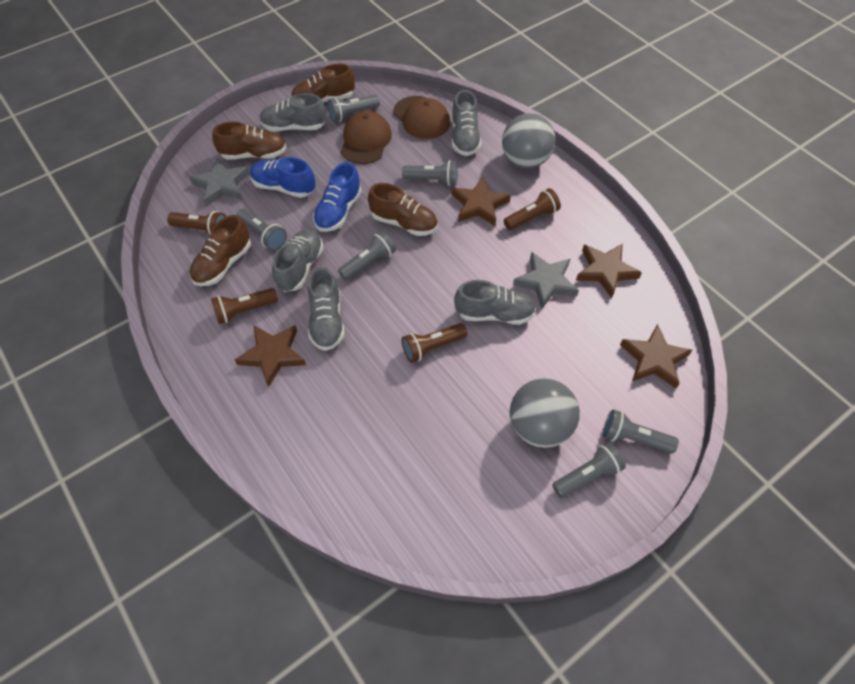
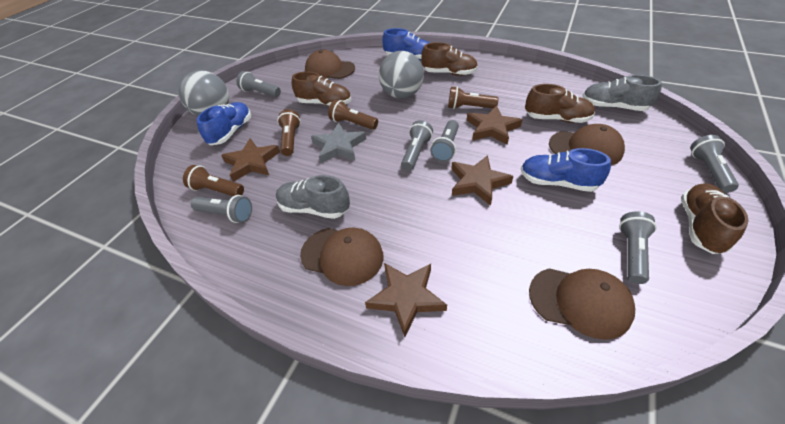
blue shoe: [250,157,316,198] [313,162,362,232] = 2 -> [197,102,251,145] [382,28,430,60] [521,148,611,192] = 3
brown cap: [341,111,392,164] [394,96,450,139] = 2 -> [300,228,383,286] [305,50,355,79] [529,268,635,340] [549,124,625,165] = 4
grey shoe: [260,93,326,132] [272,229,324,292] [308,267,345,351] [452,90,481,156] [454,280,536,325] = 5 -> [276,175,350,219] [582,75,662,111] = 2
grey star: [189,158,250,206] [513,252,579,309] = 2 -> [311,123,366,163] = 1

